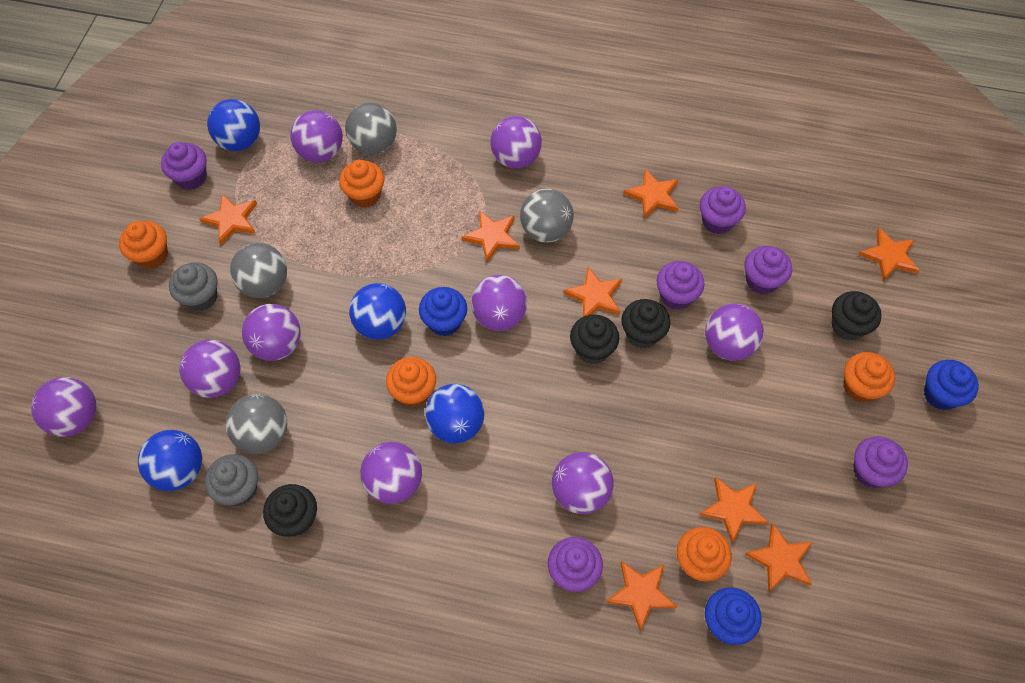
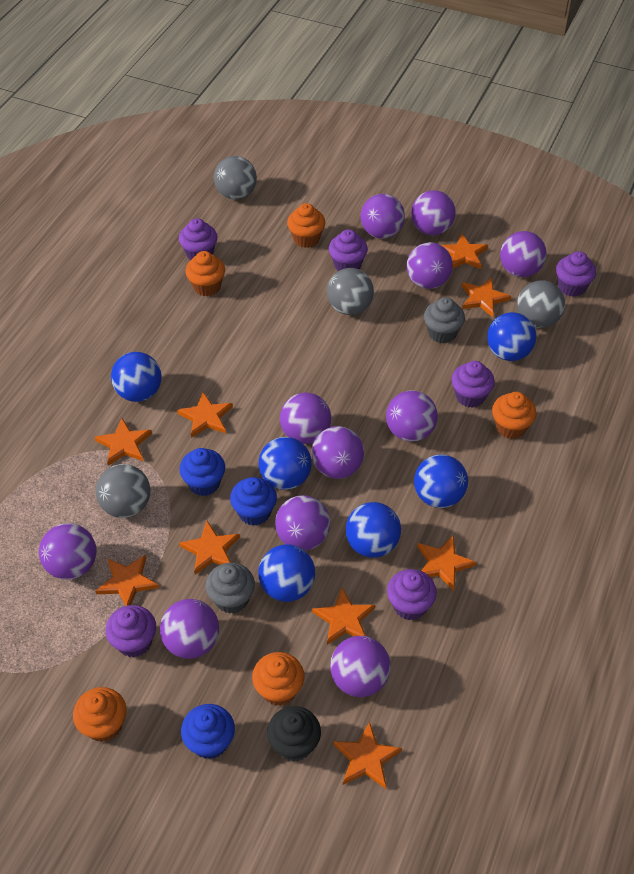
black cupcake: [263,484,317,537] [570,314,619,364] [621,299,670,349] [832,291,882,341] = 4 -> [267,706,321,762] = 1
blue ball: [138,430,202,491] [207,99,260,151] [349,283,406,340] [425,384,485,444] = 4 -> [111,352,162,402] [258,544,315,602] [259,437,312,490] [346,502,401,558] [414,455,468,508] [487,312,536,361] = 6
orange star: [199,194,257,245] [462,210,520,262] [563,267,622,317] [606,561,677,631] [623,169,679,219] [699,477,769,543] [745,523,813,593] [859,228,920,281] = 8 -> [95,418,152,466] [95,555,159,606] [177,392,233,438] [179,521,240,575] [312,588,375,645] [333,721,402,789] [417,535,476,591] [442,234,488,269] [462,277,511,317] = 9
purple ball: [31,377,96,437] [179,340,240,398] [242,304,301,361] [290,110,343,163] [360,442,422,504] [471,275,527,331] [490,116,542,168] [552,452,614,514] [705,303,764,361] = 9 -> [39,523,97,580] [160,599,219,659] [275,495,330,551] [280,393,331,444] [311,426,364,479] [330,636,391,697] [361,194,405,239] [386,390,438,442] [407,242,453,289] [411,190,455,235] [500,231,547,277] = 11

